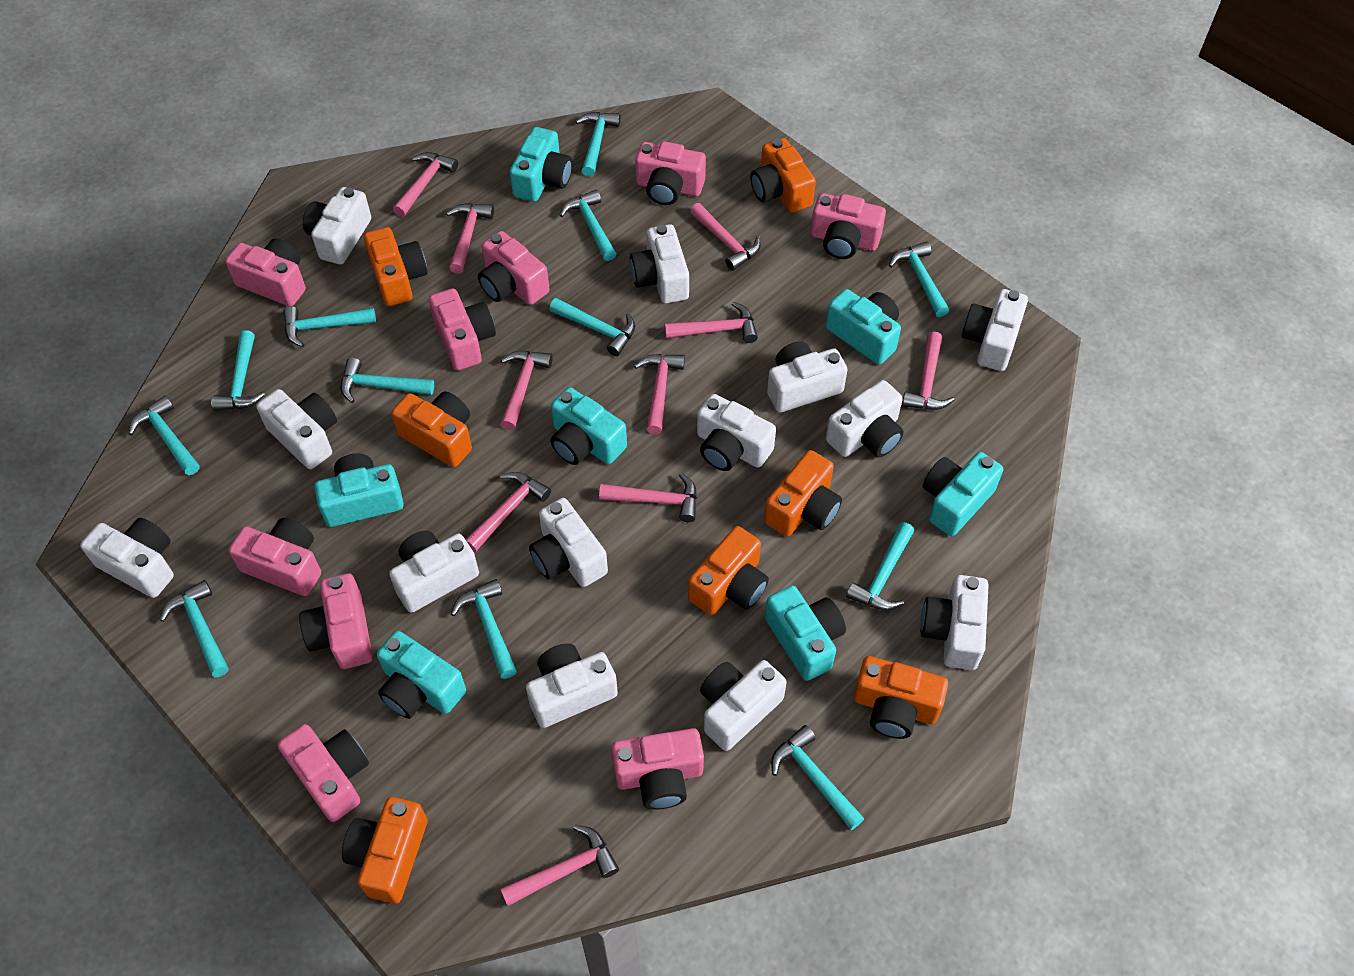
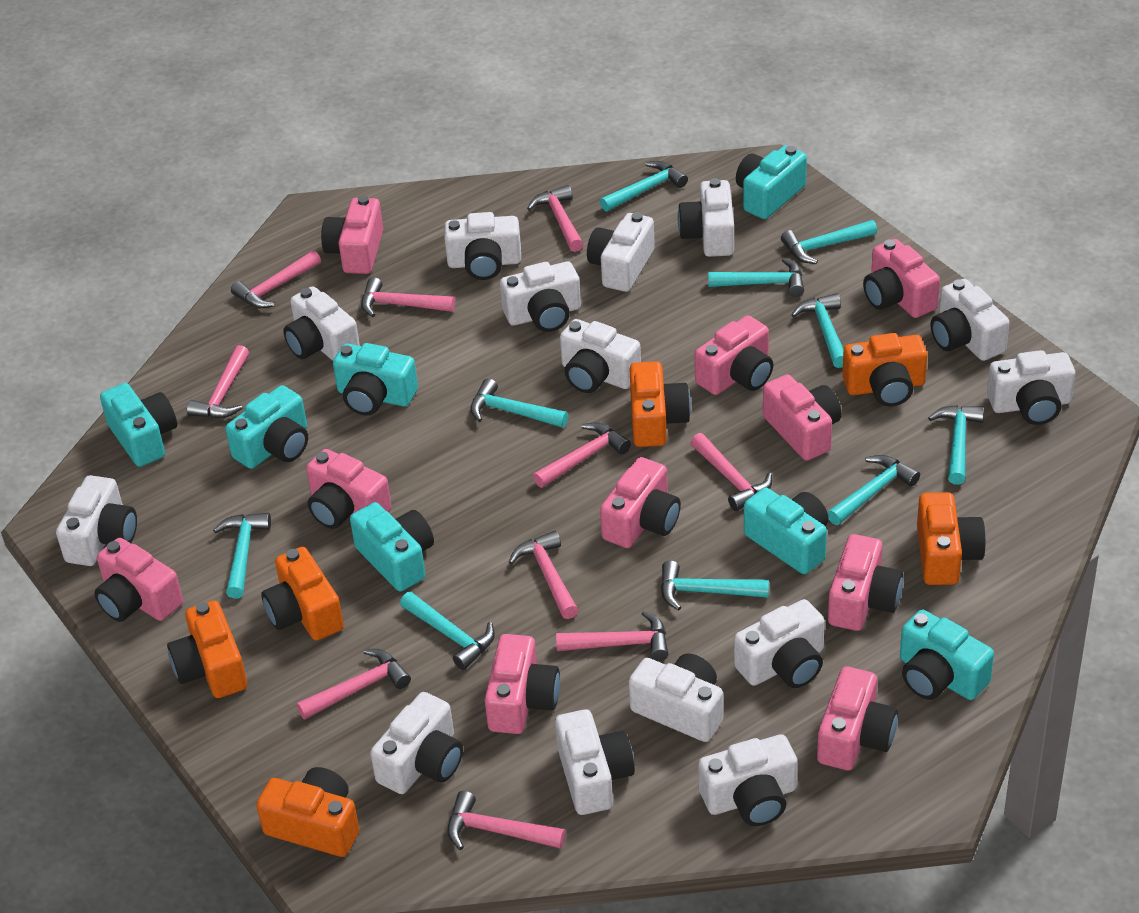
orange camera: [342,797,427,904] [364,227,428,306] [391,392,472,467] [688,526,769,615] [750,138,816,213] [764,450,842,536] [853,656,948,739] = 7 -> [167,600,247,698] [256,767,359,857] [261,547,344,641] [629,361,691,447] [842,333,927,406] [917,492,986,585] = 6
pink camera: [225,238,306,306] [229,518,321,596] [278,724,369,822] [299,573,373,669] [429,288,496,370] [478,231,550,305] [611,728,704,810] [635,141,706,205] [811,193,886,259] = 9 -> [94,538,183,622] [306,449,392,529] [321,196,383,274] [484,634,560,734] [600,457,681,548] [694,315,773,395] [763,375,842,461] [817,666,898,770] [828,534,903,631] [863,239,940,318] = 10
turquoise hammer: [129,396,200,475] [160,580,229,677] [211,330,265,411] [283,306,376,347] [341,358,434,403] [451,579,517,679] [549,298,635,356] [560,190,617,261] [575,112,621,177] [771,725,865,830] [846,522,914,611] [889,241,949,317] = 12 -> [213,513,271,598] [400,592,495,670] [470,378,568,428] [600,161,688,212] [661,560,769,611] [708,258,804,297] [781,220,877,264] [791,293,844,368] [827,455,920,525] [928,405,984,485] = 10
white camera: [80,518,174,598] [256,389,337,469] [303,187,371,265] [389,531,479,613] [526,643,618,728] [529,498,608,587] [630,224,689,303] [697,394,776,471] [700,660,787,751] [767,341,848,413] [826,380,904,457] [920,575,989,670] [962,289,1028,371] = 13 -> [56,475,137,566] [283,286,360,361] [370,692,463,794] [444,212,521,280] [500,261,581,332] [555,709,635,815] [560,319,641,393] [587,212,655,292] [629,653,723,742] [678,178,734,257] [698,734,797,826] [734,599,825,688] [930,279,1009,361] [987,350,1075,425] = 14

